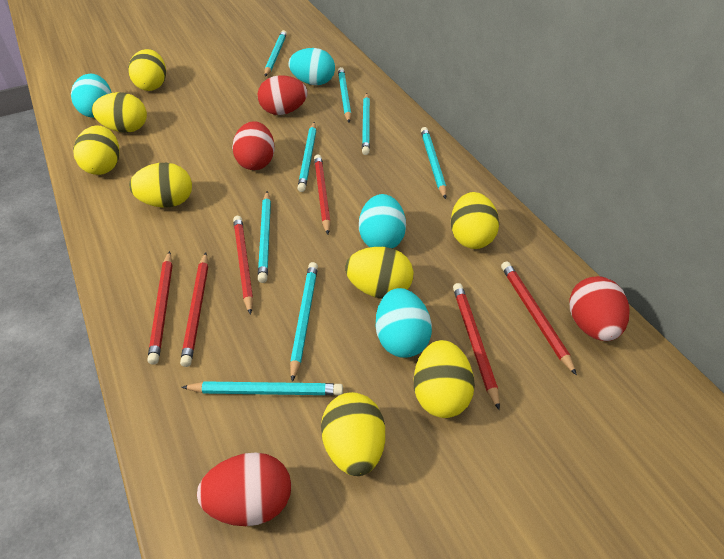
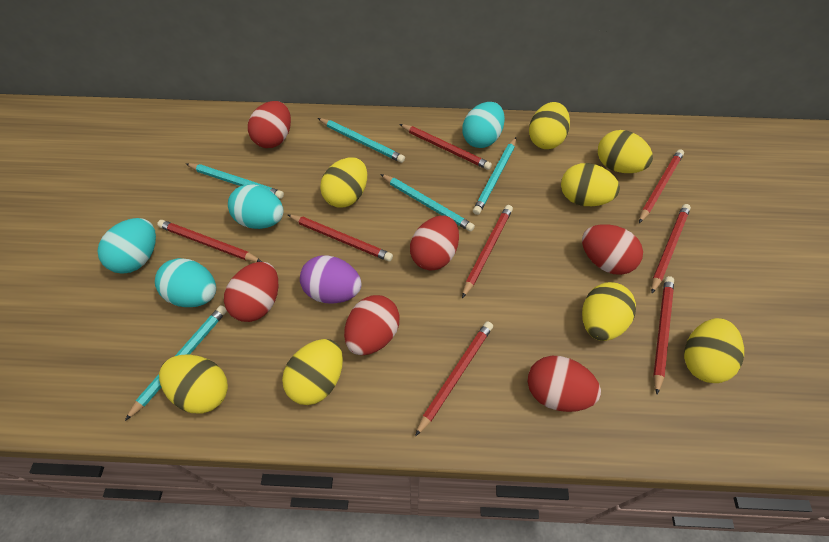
purple egg: none = 0 -> [300,255,362,304] = 1
red egg: [197,452,291,526] [232,121,275,170] [258,75,307,115] [569,276,630,341] = 4 -> [224,262,279,322] [248,101,291,148] [344,295,400,355] [410,215,459,271] [528,356,601,412] [582,224,643,275] = 6
red pencil: [147,251,173,365] [180,252,208,367] [233,216,253,315] [314,155,331,234] [453,283,500,410] [501,261,577,376] = 6 -> [157,220,262,262] [288,215,393,262] [399,124,492,170] [415,321,493,437] [462,205,513,298] [639,149,684,223] [651,204,691,293] [653,276,674,395] = 8
turquoise pencil: [181,381,343,395] [258,191,271,283] [265,30,287,77] [290,262,318,382] [297,122,316,192] [338,67,352,123] [362,93,370,155] [421,127,447,199] = 8 -> [125,305,227,421] [186,163,284,199] [318,118,405,163] [380,174,475,232] [473,137,516,215] = 5

